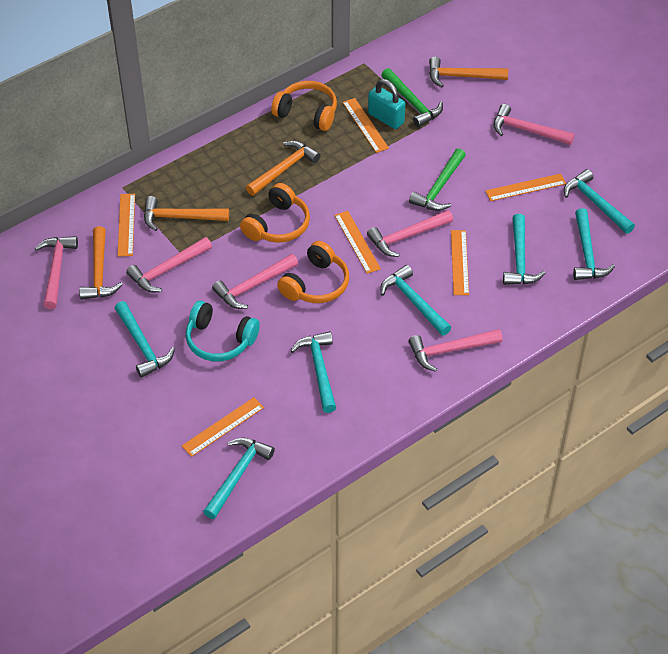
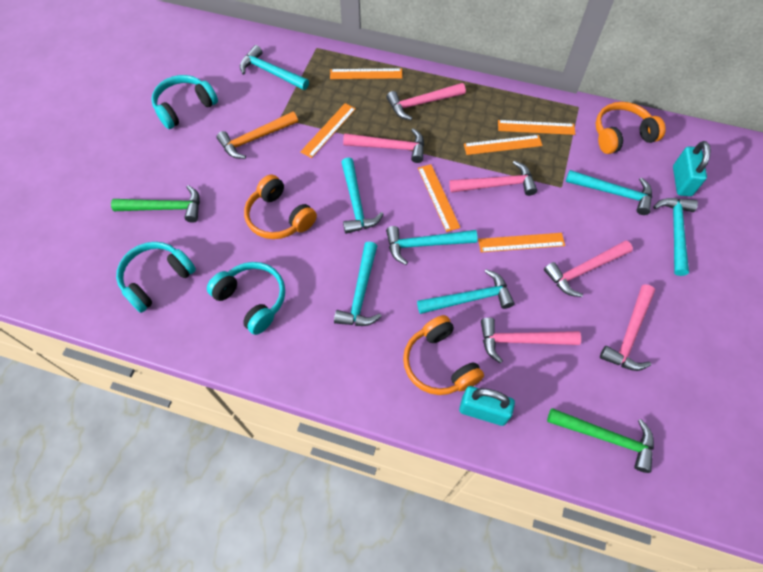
orange hammer: [79,226,123,300] [144,196,229,231] [246,141,321,196] [429,57,508,87] = 4 -> [217,112,298,159] = 1
turquoise headphones: [186,301,260,361] = 1 -> [116,242,196,313] [151,75,218,129] [207,262,285,335] = 3
turquoise padlock: [368,79,405,129] = 1 -> [459,386,515,426] [673,141,711,196] = 2

